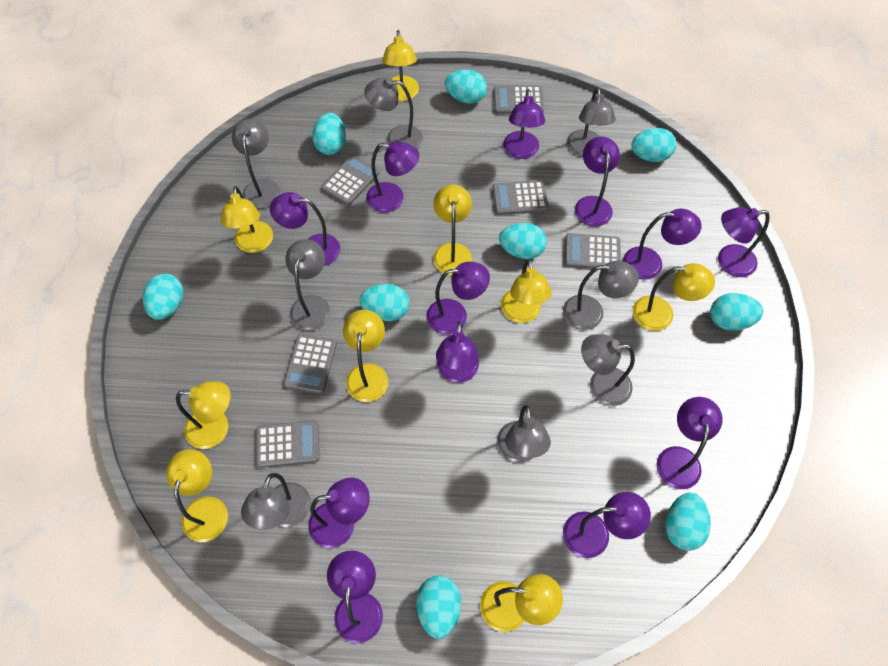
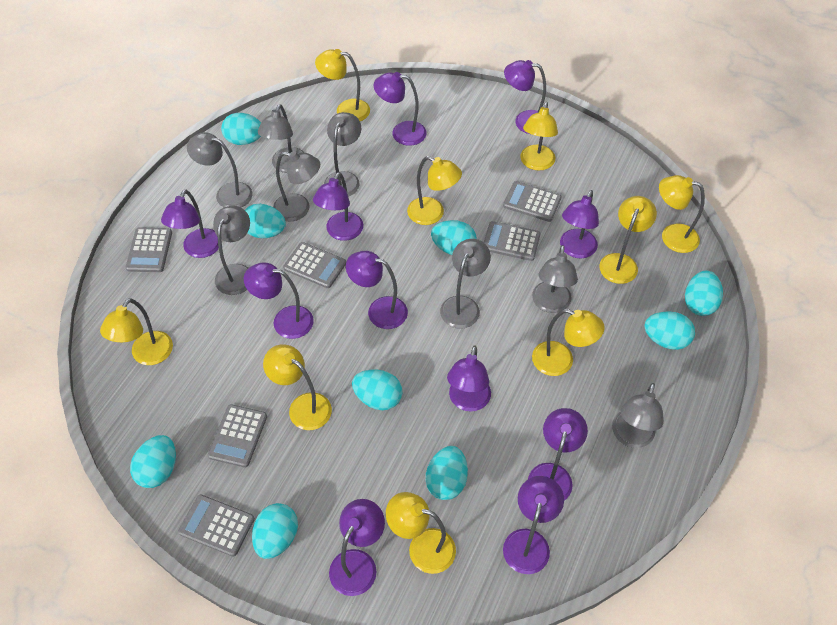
purple lamp: [270,192,340,266] [308,477,370,548] [327,550,383,643] [366,141,419,213] [426,262,490,334] [436,322,479,383] [503,89,545,159] [563,492,651,558] [575,136,620,227] [623,209,702,280] [656,397,723,489] [718,207,770,277] = 12 -> [161,190,219,258] [244,262,314,339] [313,172,363,241] [329,499,385,596] [346,251,408,329] [374,72,427,146] [447,346,491,412] [503,476,564,574] [504,60,546,134] [528,408,588,501] [560,190,599,258] = 11

